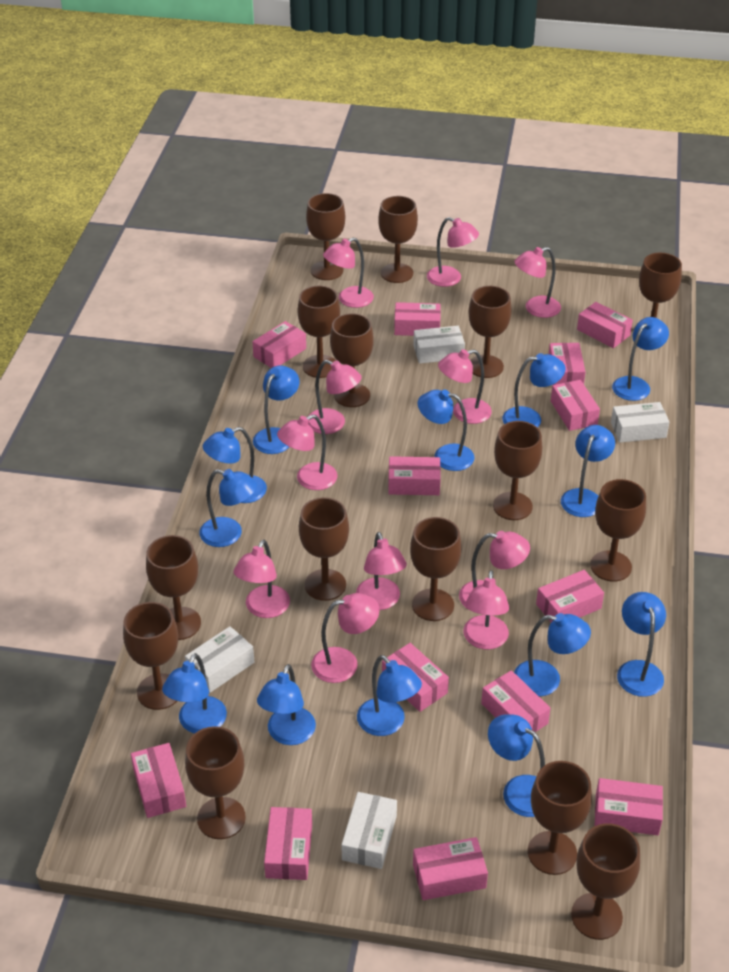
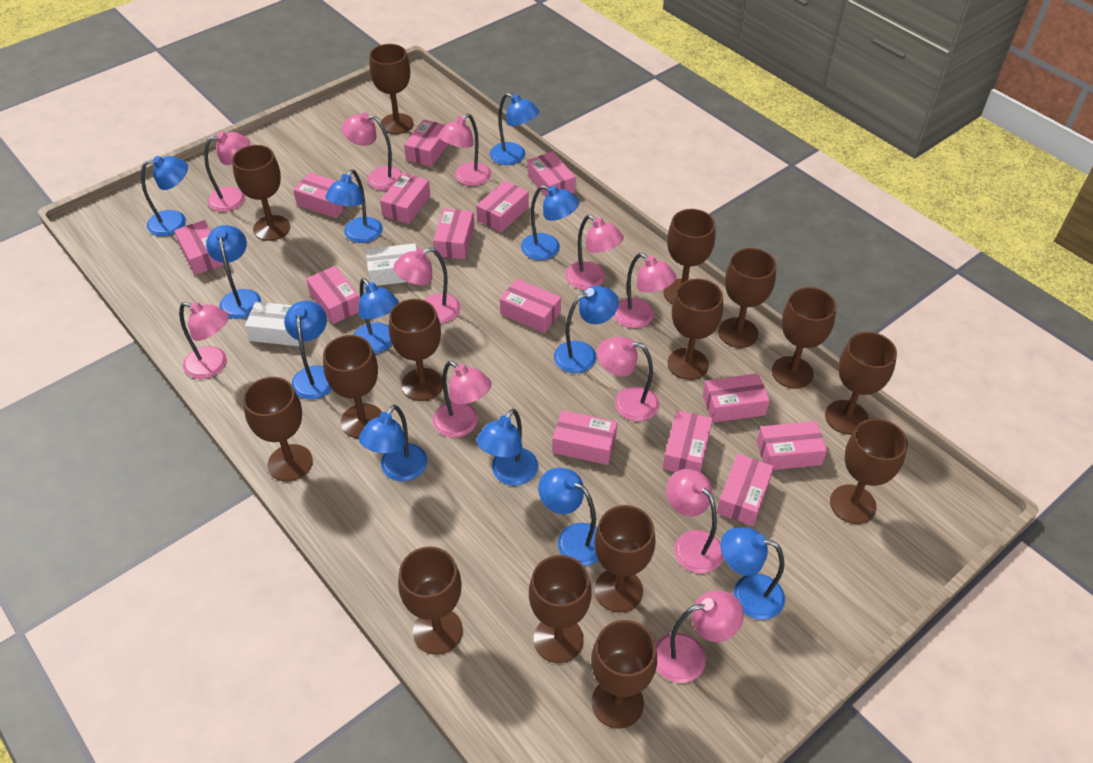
blue lamp: [162,653,227,733] [199,469,257,547] [203,427,267,503] [253,365,300,454] [257,664,316,745] [357,655,422,736] [418,390,475,471] [488,714,545,817] [502,353,566,428] [514,613,591,696] [561,425,615,517] [612,317,669,401] [617,592,666,697] = 13 -> [141,156,188,236] [206,225,261,319] [284,301,332,399] [325,169,383,243] [354,278,399,354] [359,405,428,482] [476,409,538,486] [490,93,539,165] [521,185,579,260] [538,468,599,566] [554,286,619,373] [721,527,785,620] = 12
pink box: [131,743,186,818] [252,321,306,368] [264,807,312,880] [382,643,449,712] [388,456,441,495] [394,302,441,336] [413,837,488,900] [481,670,551,732] [536,570,604,622] [549,343,586,385] [551,380,600,431] [577,302,633,348] [595,778,663,835] = 13 -> [174,220,224,275] [293,173,347,218] [306,266,360,324] [380,173,431,224] [404,119,448,167] [433,208,474,259] [476,181,529,233] [500,279,561,333] [528,151,576,197] [552,410,617,465] [663,410,713,473] [703,373,770,423] [717,454,774,526] [757,421,827,470] = 14
white box: [185,626,254,693] [341,792,397,869] [413,326,465,364] [611,402,669,443] = 4 -> [245,302,299,346] [366,243,417,286] = 2

